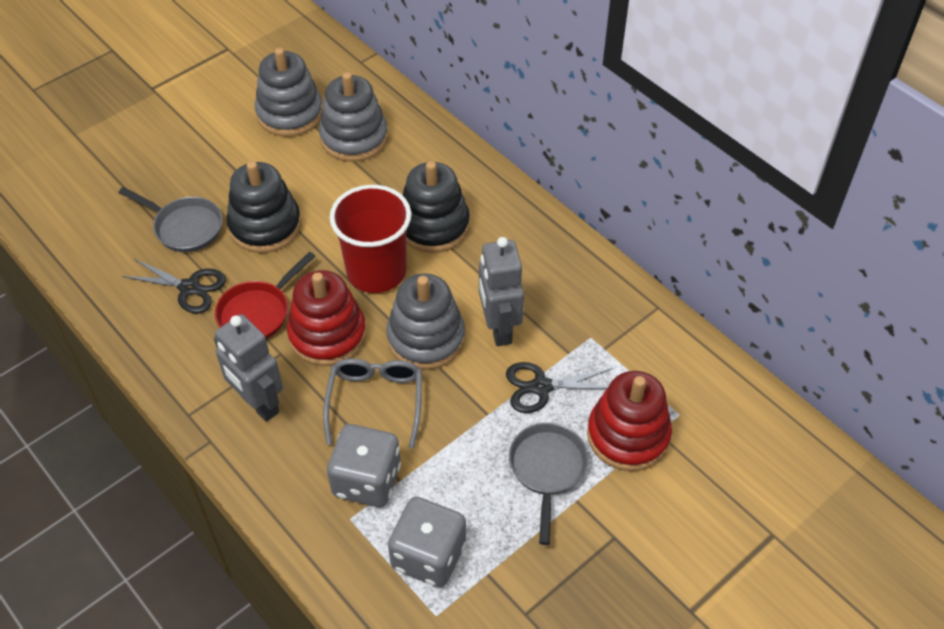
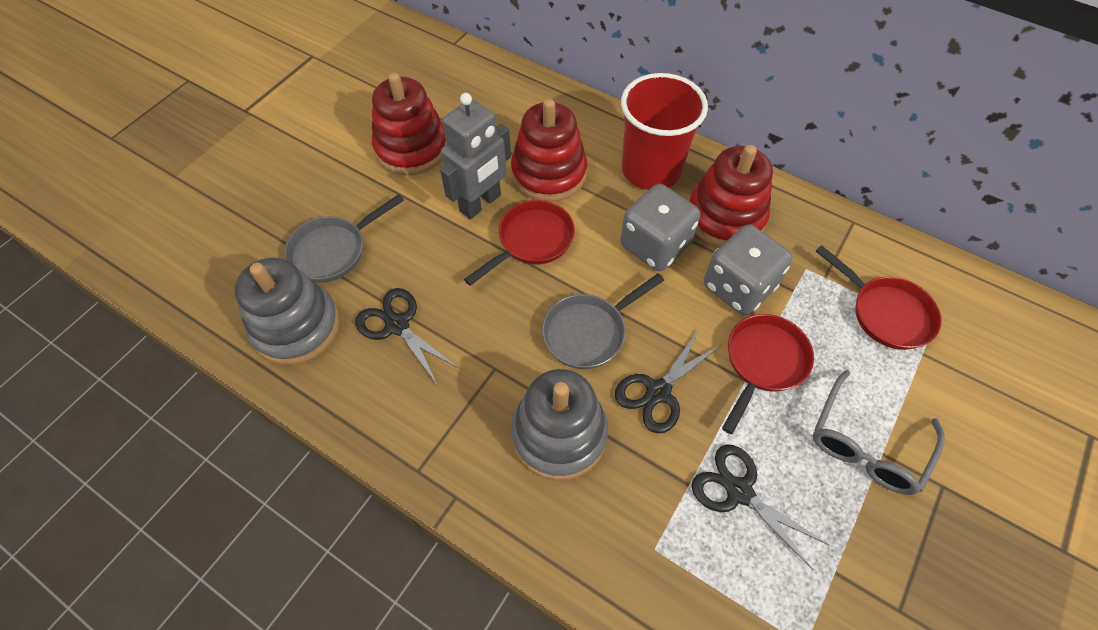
black scissors: [122,258,226,314] [506,362,613,413] = 2 -> [355,288,460,384] [615,330,721,434] [691,445,829,570] = 3
black stacking toy: [226,161,301,253] [403,161,470,253] = 2 -> none = 0
grey robot: [214,314,283,422] [479,237,524,346] = 2 -> [440,93,511,219] = 1
grey stacking toy: [255,48,323,137] [319,72,388,162] [386,273,465,370] = 3 -> [234,258,340,365] [511,369,608,481] = 2
red pan: [215,252,316,339] = 1 -> [464,200,575,286] [722,314,814,434] [816,245,942,350] = 3
red stacking toy: [287,270,366,366] [587,371,672,471] = 2 -> [372,73,448,175] [511,99,587,202] [689,145,773,247] = 3

